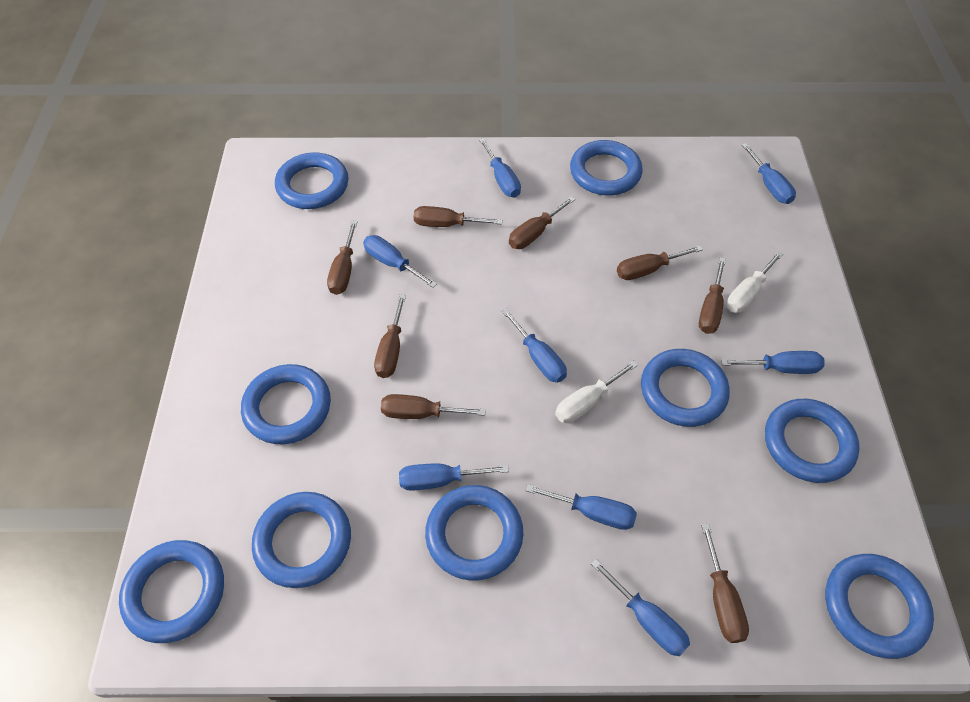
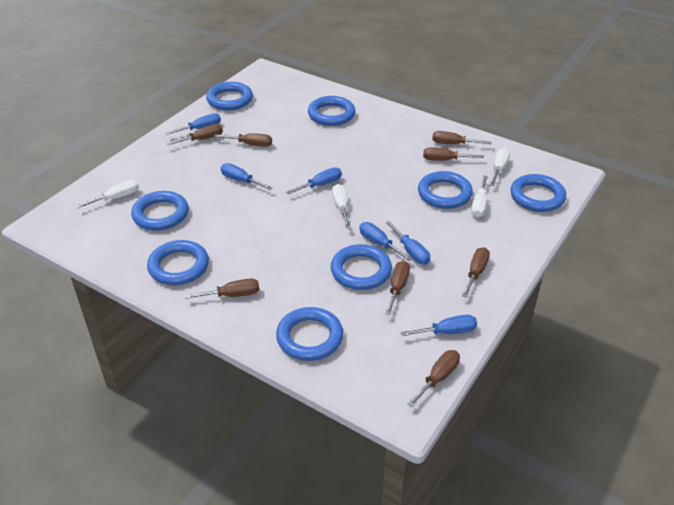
blue ring: [119,540,224,643] [241,364,331,444] [252,492,351,588] [275,152,349,209] [425,485,523,581] [570,140,643,196] [641,349,730,427] [765,399,860,483] [825,554,934,659] = 9 -> [131,191,189,231] [147,240,209,285] [206,82,253,110] [276,307,343,361] [308,96,355,126] [331,244,392,290] [418,171,473,209] [510,174,566,212] = 8
blue screwdriver: [363,235,437,288] [399,464,509,491] [479,138,521,197] [502,308,567,383] [525,484,637,530] [591,559,690,656] [721,351,825,374] [742,143,796,204] = 8 -> [165,113,221,135] [221,163,272,190] [286,168,342,194] [359,222,412,261] [386,221,430,265] [401,315,477,336] = 6
white screwdriver: [555,361,638,423] [726,251,783,313] = 2 -> [76,180,139,208] [332,184,351,228] [471,176,488,217] [490,148,510,186] = 4

